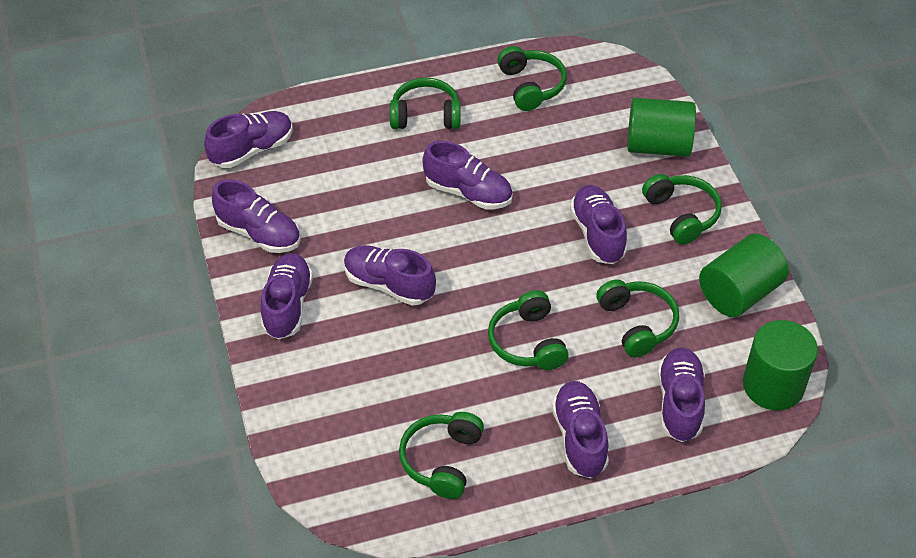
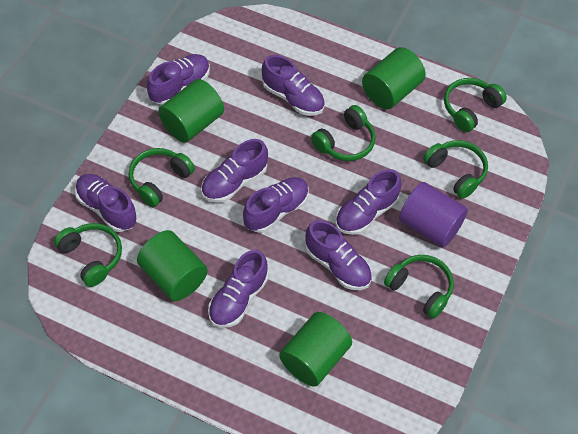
green cylinder: [627,98,696,157] [699,233,788,317] [743,320,818,410] = 3 -> [137,230,208,301] [158,79,224,143] [279,312,352,387] [362,47,426,109] = 4
purple cylinder: none = 0 -> [399,182,468,247] = 1

